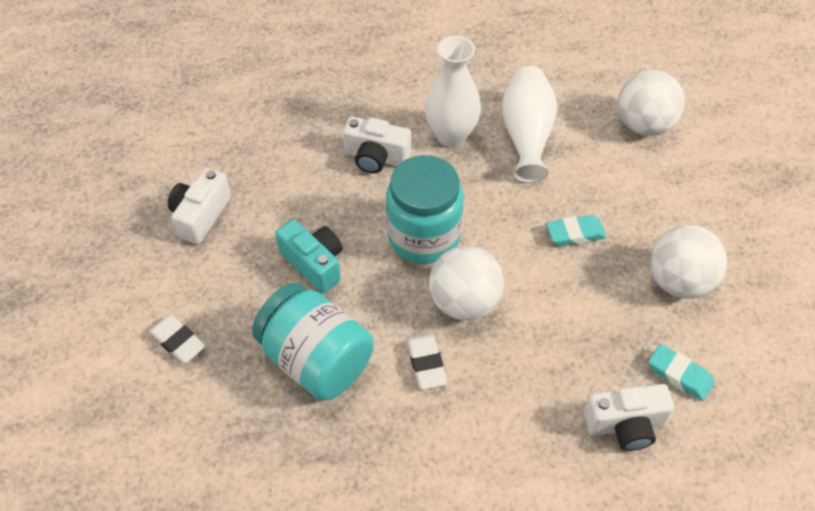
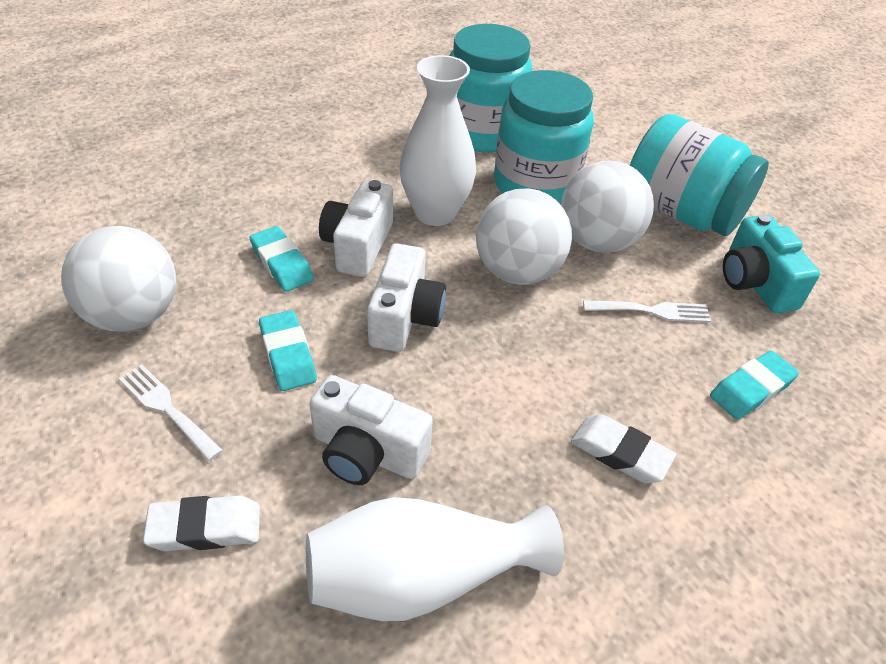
turquoise eraser: [546,215,607,246] [648,344,715,401] = 2 -> [249,226,314,292] [259,310,317,391] [710,351,799,419] = 3
turquoise jar: [252,283,374,401] [386,155,464,264] = 2 -> [449,24,532,152] [494,70,594,204] [630,114,769,236] = 3
white fork: none = 0 -> [118,364,223,461] [583,300,711,323] = 2

